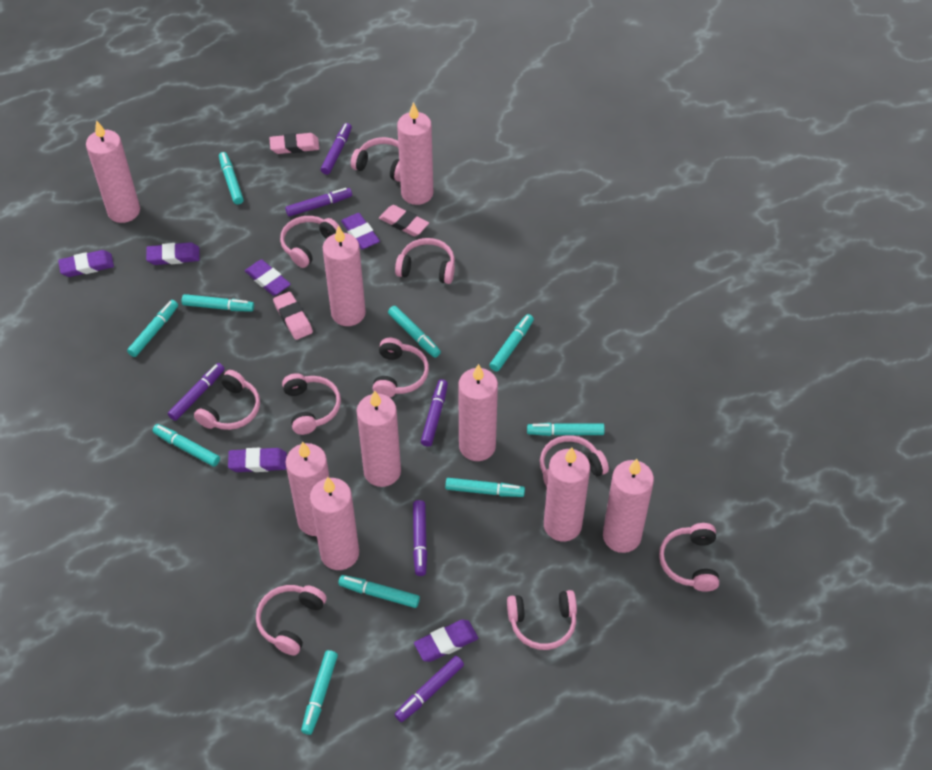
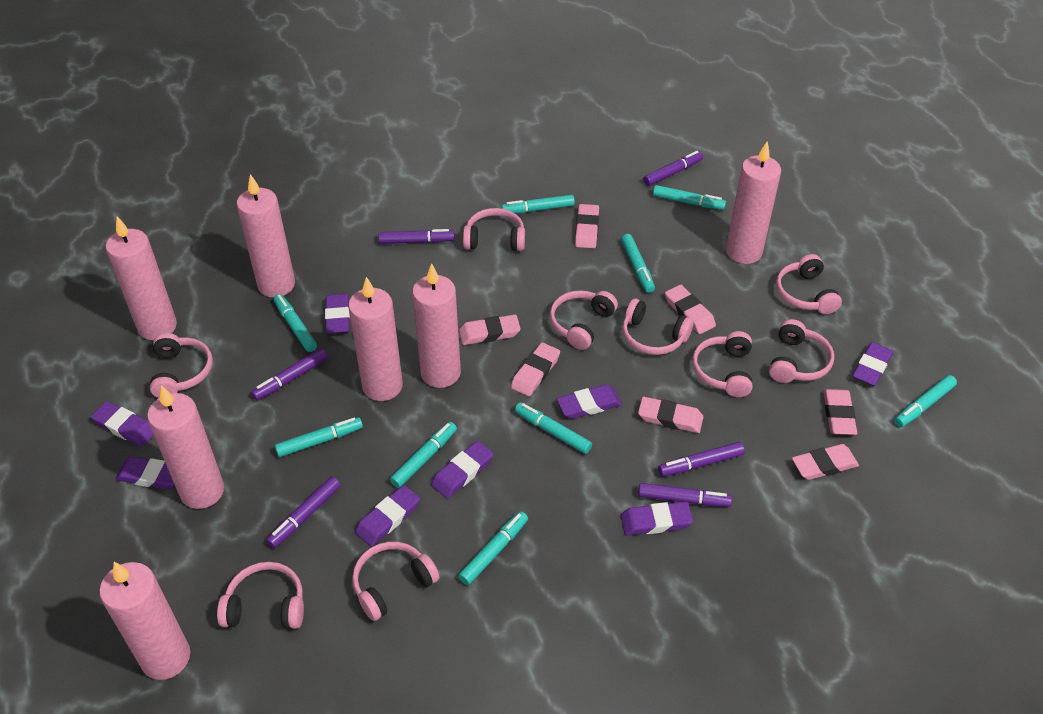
pink candle: [86,120,140,223] [286,441,330,536] [310,477,359,570] [323,225,366,326] [356,390,401,487] [397,102,433,205] [458,364,498,461] [544,447,590,541] [603,459,654,553] = 9 -> [99,562,190,680] [106,217,177,340] [147,385,224,509] [237,174,295,298] [348,277,403,401] [412,263,461,388] [726,141,781,264] = 7
pink eraser: [269,133,319,154] [273,292,313,340] [379,205,429,236] = 3 -> [459,315,521,345] [511,342,560,396] [575,204,599,248] [638,397,703,433] [665,285,716,334] [792,444,859,480] [823,389,857,435] = 7
pink headphones: [194,370,260,430] [256,585,327,656] [280,216,340,268] [282,373,341,435] [351,137,400,182] [372,338,429,397] [395,238,455,284] [507,590,577,650] [540,435,609,487] [659,523,719,592] = 10 -> [150,333,213,398] [217,562,304,629] [352,542,440,621] [463,208,525,251] [550,290,618,350] [622,299,694,355] [692,331,753,397] [769,319,834,383] [776,254,842,314] = 9
purple eraser: [58,250,114,277] [146,242,200,265] [228,448,287,472] [245,259,291,296] [341,213,380,249] [414,620,478,662] = 6 -> [91,401,154,447] [115,456,175,490] [325,294,350,334] [355,485,420,546] [431,441,494,498] [557,385,622,419] [621,502,693,535] [852,342,893,386] = 8
turquoise marker: [127,300,178,357] [152,424,220,467] [182,294,254,312] [219,152,244,205] [301,650,338,735] [338,575,420,608] [388,306,441,358] [445,478,525,497] [489,314,534,371] [527,423,605,436] = 10 -> [273,294,317,352] [275,417,363,457] [390,422,457,488] [458,511,528,585] [501,195,575,214] [515,402,592,454] [621,234,655,293] [653,185,726,210] [894,375,957,427] = 9

